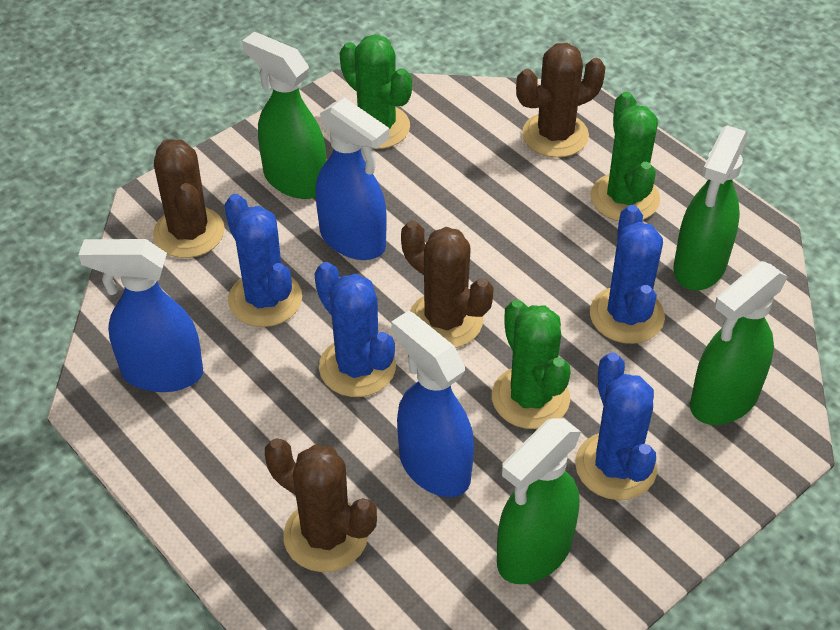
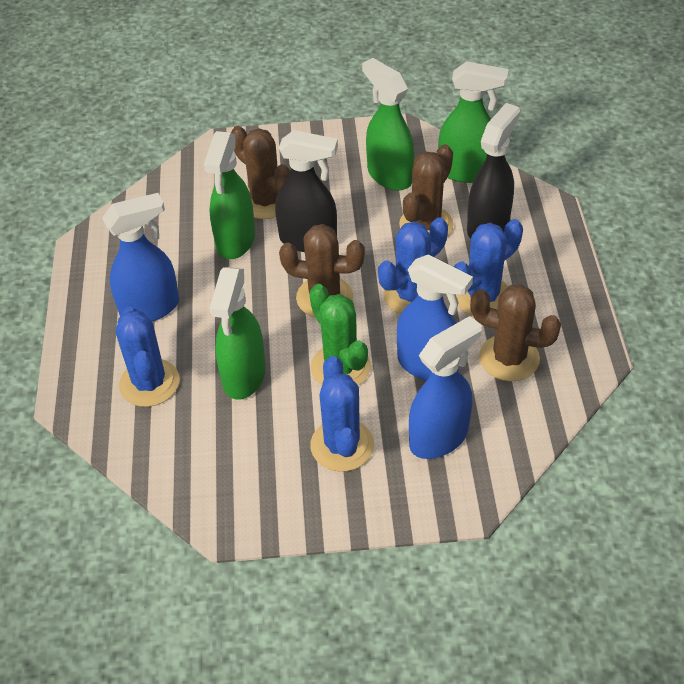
black spray bottle: none = 0 -> [275,130,338,252] [467,103,520,239] = 2
green cactus: [340,34,412,149] [492,300,571,429] [590,92,660,221] = 3 -> [309,284,371,386] = 1

